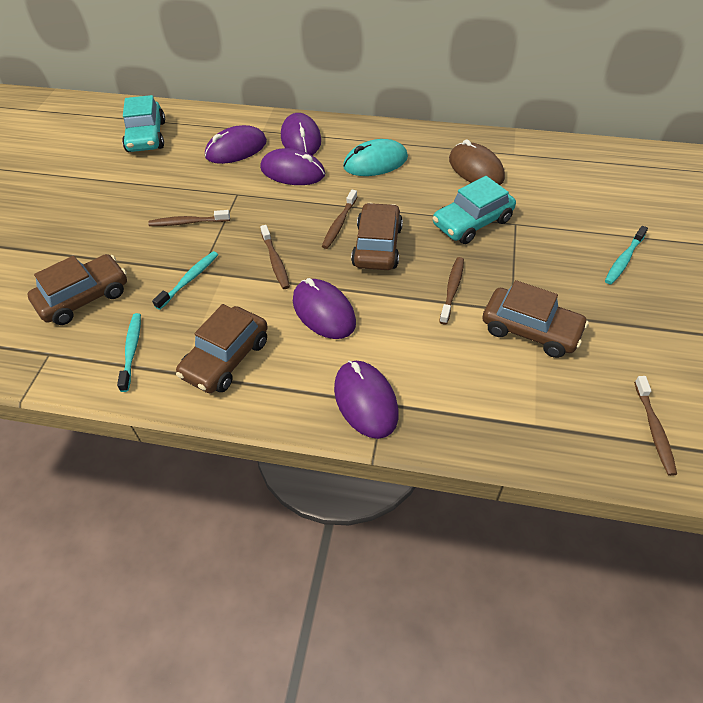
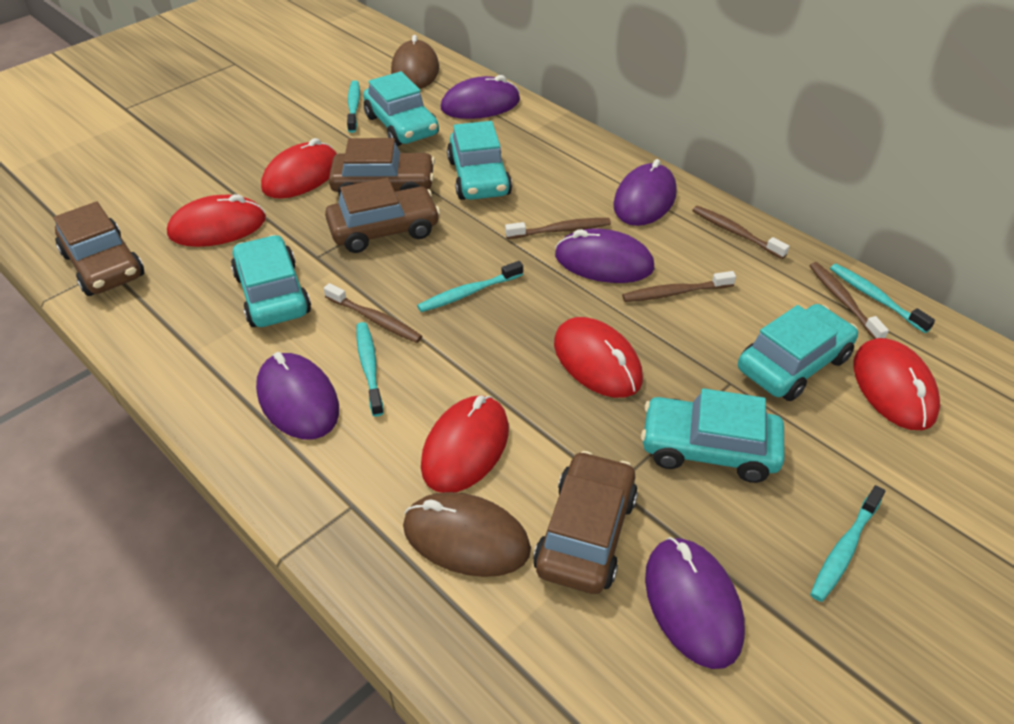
brown mouse: [449,139,505,185] = 1 -> [391,35,439,89] [403,492,531,577] = 2
red mouse: none = 0 -> [167,194,266,247] [261,138,337,199] [421,395,509,493] [554,317,643,398] [853,338,940,430] = 5
turquoise car: [122,95,165,152] [433,176,516,244] = 2 -> [231,235,311,327] [363,71,439,146] [447,121,512,200] [641,388,785,483] [738,304,858,401] = 5
turquoise mouse: [343,139,408,176] = 1 -> none = 0
turquoise toothbrush: [117,313,141,392] [152,251,218,310] [605,226,648,285] = 3 -> [347,80,360,133] [357,322,384,417] [417,261,523,312] [810,485,885,602] [830,264,935,333] = 5

